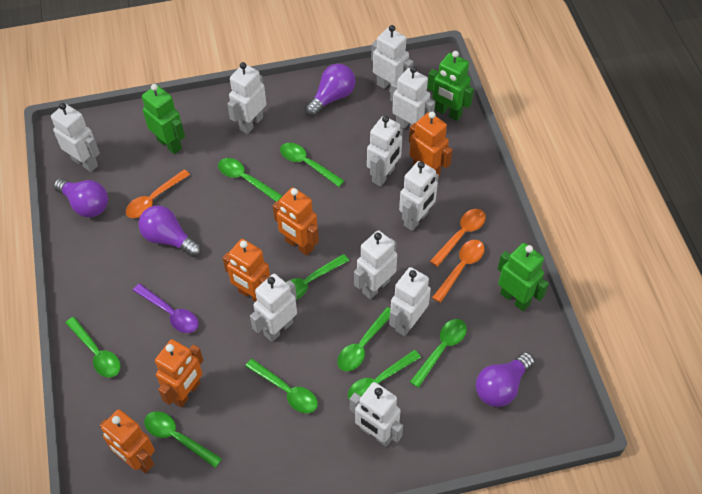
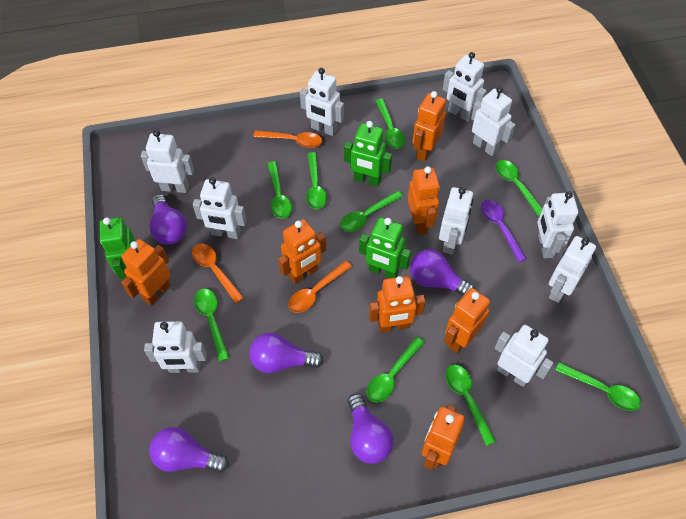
orange robot: [100,409,155,474] [155,339,203,407] [223,239,270,302] [273,187,319,255] [409,112,453,176] = 5 -> [121,239,171,306] [278,219,326,284] [369,276,426,333] [408,166,440,235] [413,91,446,162] [422,404,465,470] [444,288,490,353] = 7
purple light bulb: [54,178,108,217] [139,206,201,257] [305,64,356,117] [476,352,534,407] = 4 -> [149,194,187,245] [149,427,229,473] [249,332,324,373] [348,393,394,464] [410,249,475,296] = 5

